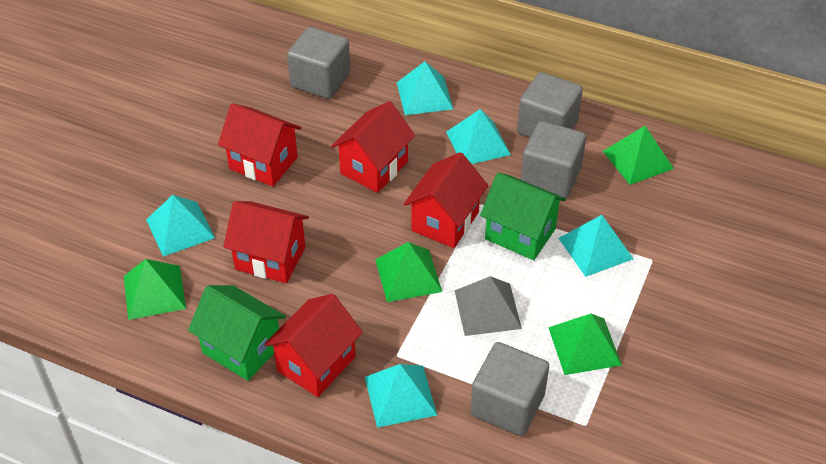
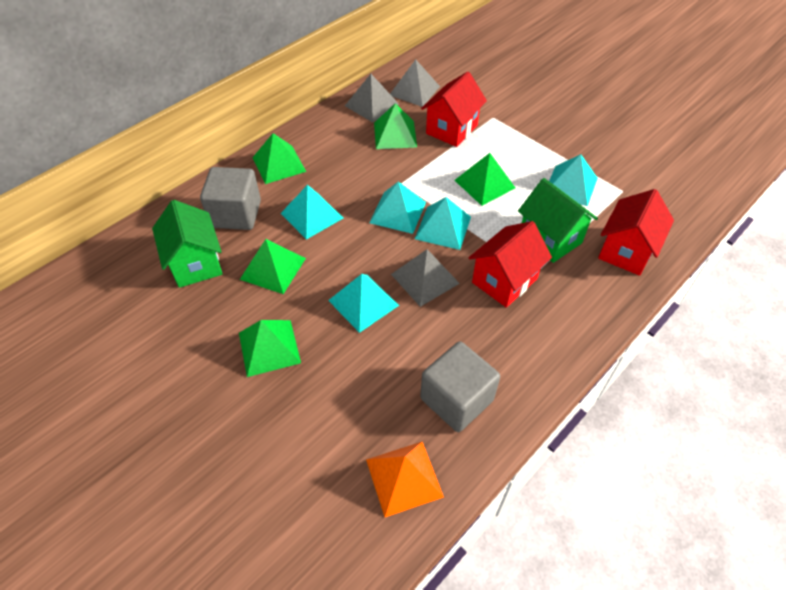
green pyramid: [124,259,186,320] [375,242,442,302] [548,314,622,375] [603,126,674,185] = 4 -> [239,320,301,377] [240,239,306,294] [252,133,306,184] [374,103,417,149] [454,153,515,206] = 5
grey cube: [287,27,350,99] [471,342,549,436] [517,72,583,138] [521,121,586,198] = 4 -> [200,167,261,230] [420,341,500,432] = 2
grey pyramid: [455,276,522,336] = 1 -> [345,74,399,122] [390,59,440,107] [391,249,460,307] = 3
orange pyramid: none = 0 -> [366,442,444,517] = 1
red house: [218,103,301,186] [223,201,309,283] [264,294,363,397] [331,101,415,193] [404,152,488,248] = 5 -> [421,72,487,147] [469,221,552,308] [598,189,674,276] = 3

